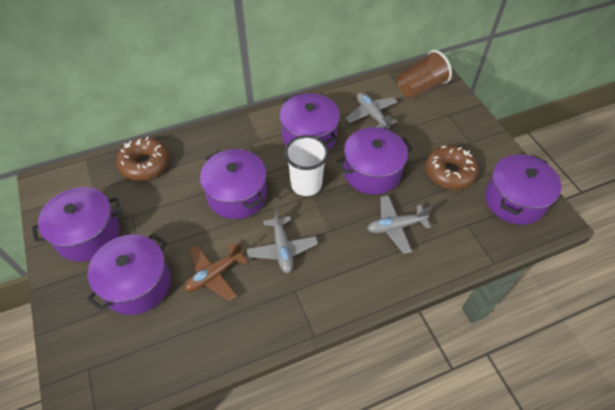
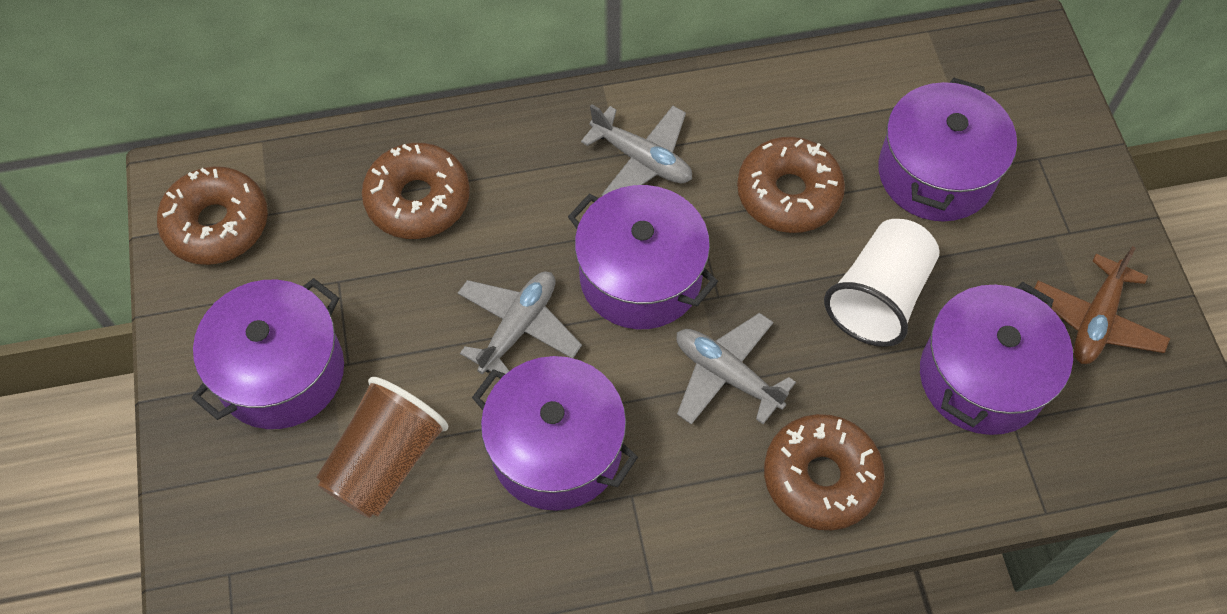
brown donut: [116,137,169,181] [425,145,479,189] = 2 -> [157,166,268,265] [362,143,470,239] [737,137,845,233] [764,414,885,530] = 4
purple pot: [32,187,121,262] [87,233,171,315] [200,149,267,219] [279,93,340,150] [337,127,413,195] [485,154,561,225] = 6 -> [192,278,344,429] [472,356,638,511] [568,185,718,329] [878,78,1017,222] [920,282,1073,435] = 5

